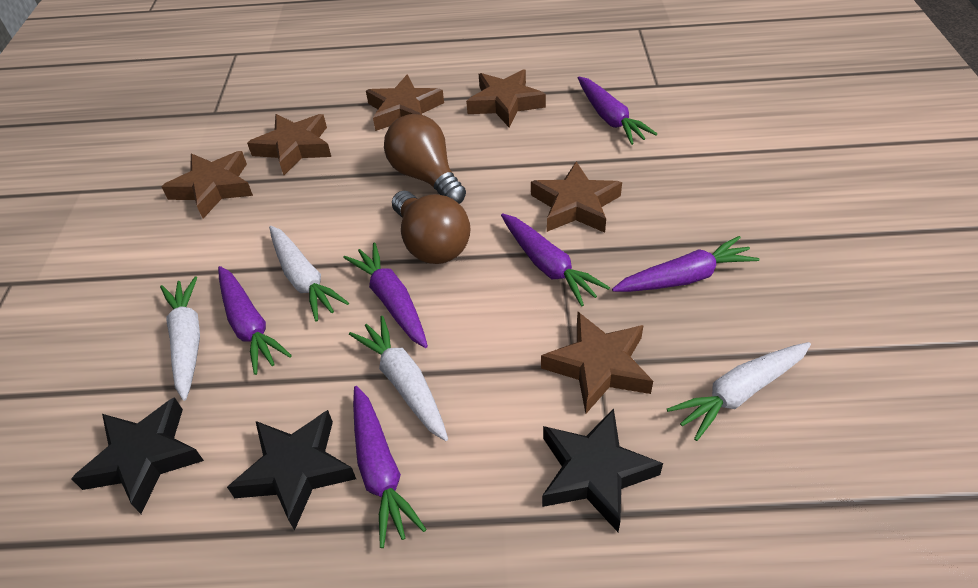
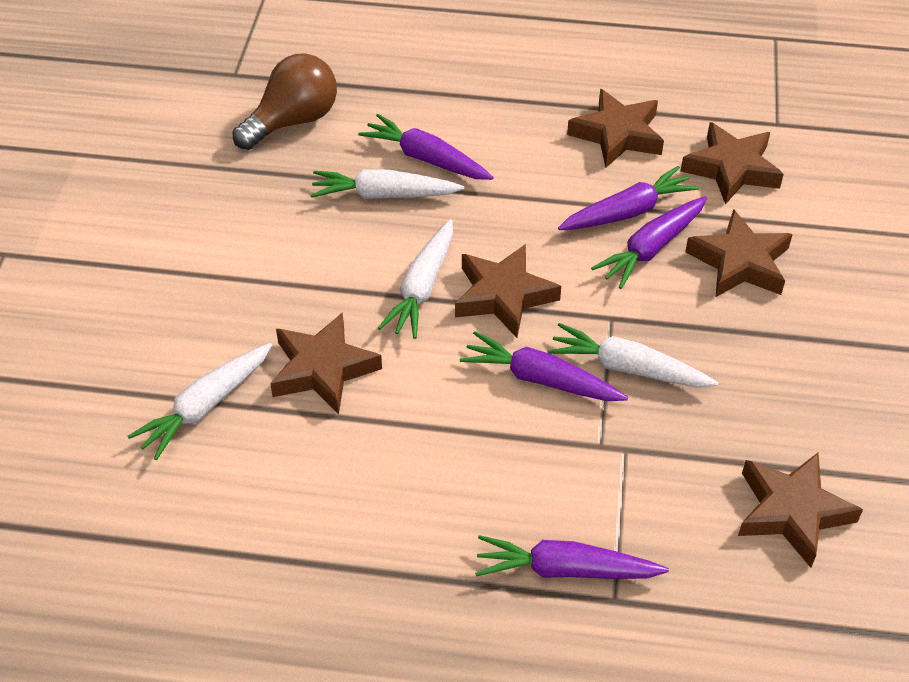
black star: [71,397,204,514] [227,410,356,530] [542,408,663,532] = 3 -> none = 0
brown light bulb: [384,114,466,204] [392,191,471,264] = 2 -> [233,53,337,150] = 1
purple carrot: [218,266,292,375] [343,243,428,348] [353,386,427,548] [501,213,610,307] [578,76,657,145] [612,236,759,292] = 6 -> [358,114,494,180] [460,331,628,401] [475,535,669,579] [558,166,699,230] [591,196,707,289] = 5

